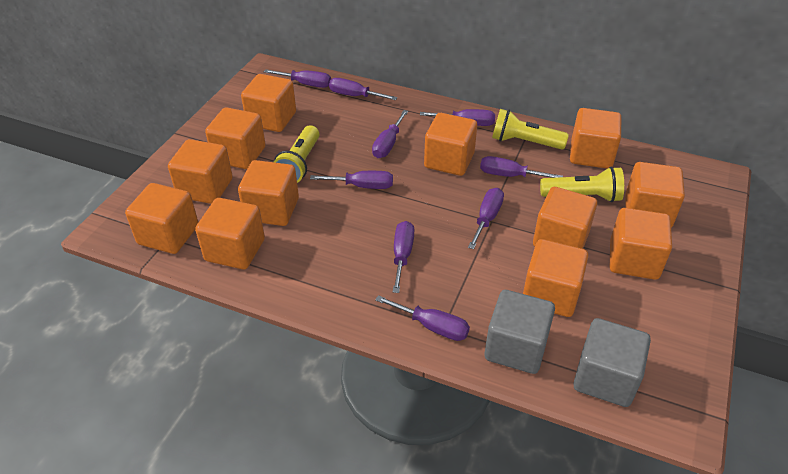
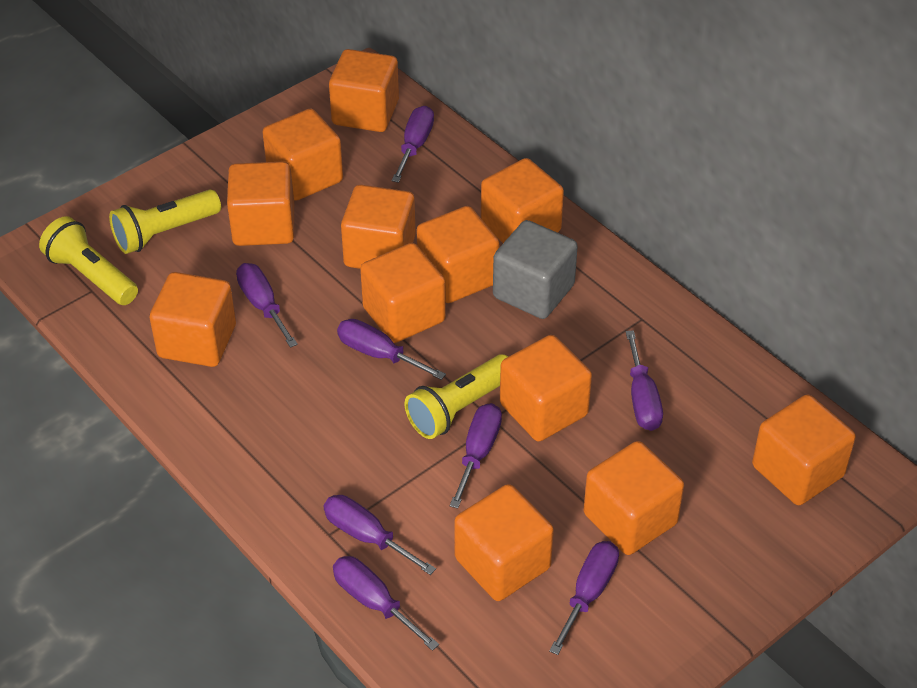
grey cube: [484,290,555,374] [573,318,651,407] = 2 -> [493,220,578,319] = 1
purple screwdriver: [264,69,331,88] [310,171,393,189] [329,78,397,100] [372,110,408,158] [375,295,470,341] [393,221,414,293] [420,109,495,126] [468,188,504,249] [480,156,563,178] = 9 -> [236,263,298,348] [324,495,436,575] [333,556,439,651] [337,319,446,380] [392,106,434,183] [450,403,502,508] [549,541,619,655] [626,330,663,431] = 8

